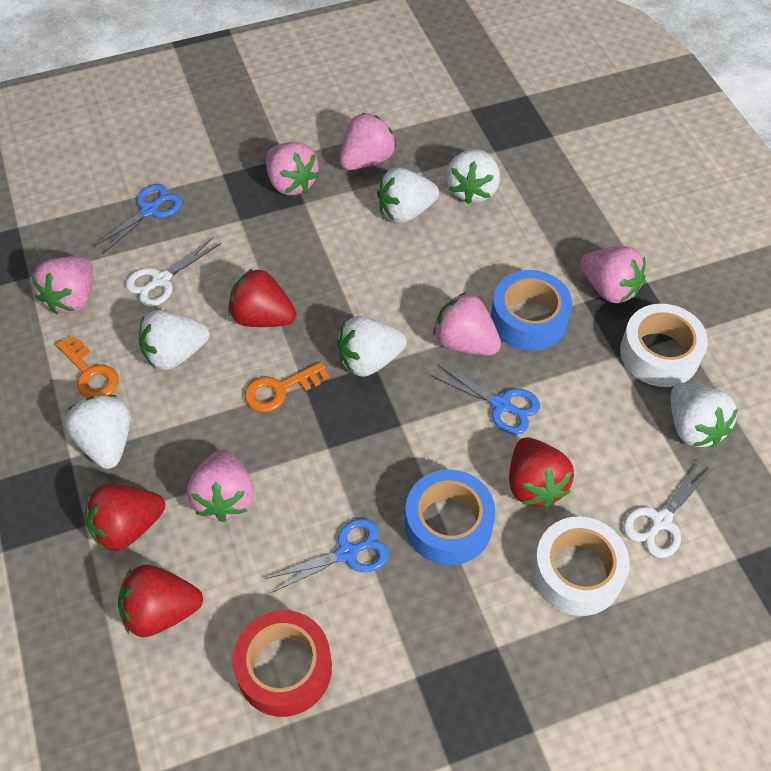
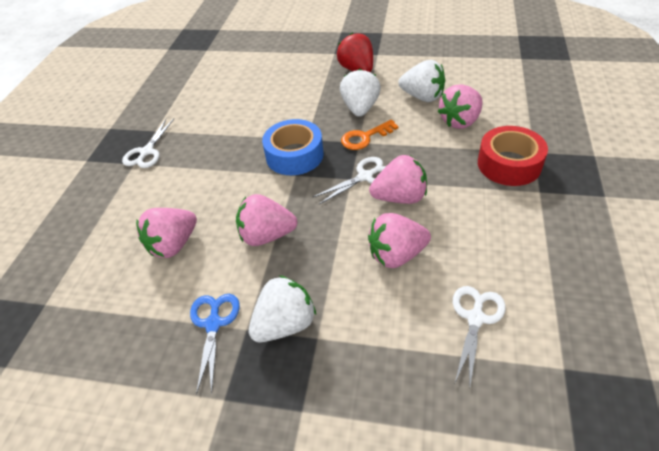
blue scissors: [94,184,182,254] [265,518,389,593] [431,365,540,434] = 3 -> [190,294,240,395] = 1
blue tape: [405,470,495,565] [491,270,572,351] = 2 -> [262,119,324,175] = 1
orange key: [56,335,119,398] [245,362,329,412] = 2 -> [341,120,399,150] = 1
pink strawberry: [32,256,93,314] [187,449,254,522] [266,142,320,195] [340,113,396,170] [433,292,501,355] [580,246,646,303] = 6 -> [136,208,197,258] [236,194,297,246] [368,213,431,268] [369,155,427,204] [438,84,483,129] = 5
red strawberry: [86,484,165,551] [118,565,203,637] [228,268,296,327] [509,437,574,508] = 4 -> [337,33,373,72] = 1
white scissors: [125,237,221,306] [623,462,712,558] = 2 -> [122,119,174,168] [313,157,386,204] [453,286,506,386] = 3
white strawberry: [65,395,130,469] [139,310,210,370] [337,316,407,377] [377,168,439,223] [446,149,500,204] [671,383,738,447] = 6 -> [249,275,316,342] [340,69,381,117] [398,60,445,102] = 3
white tape: [532,516,630,616] [620,304,708,387] = 2 -> none = 0

